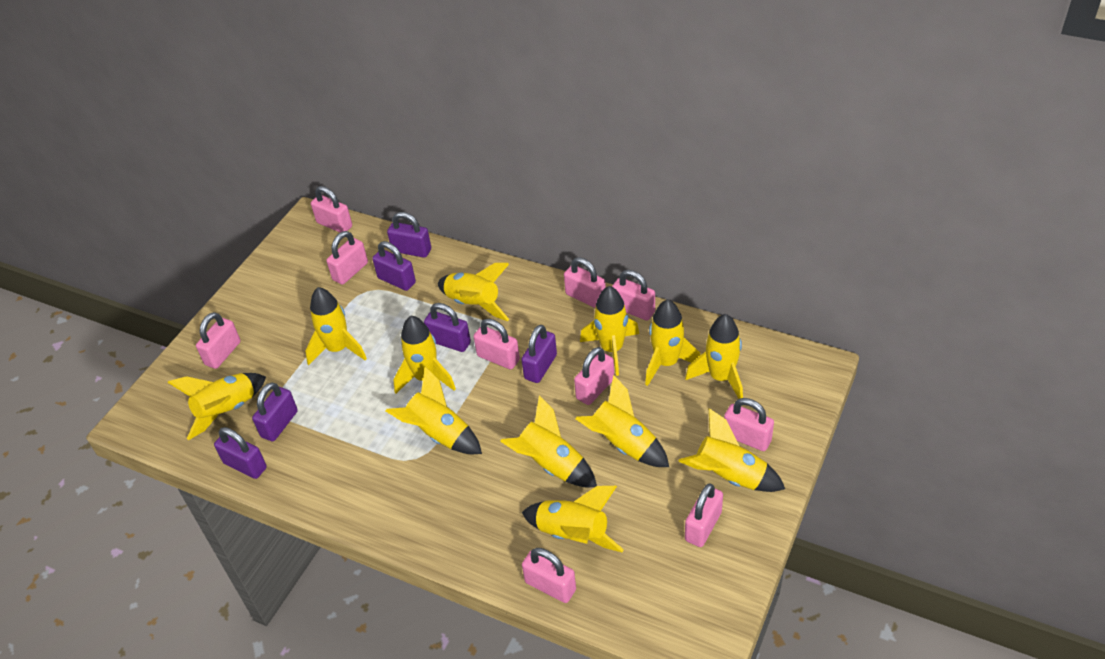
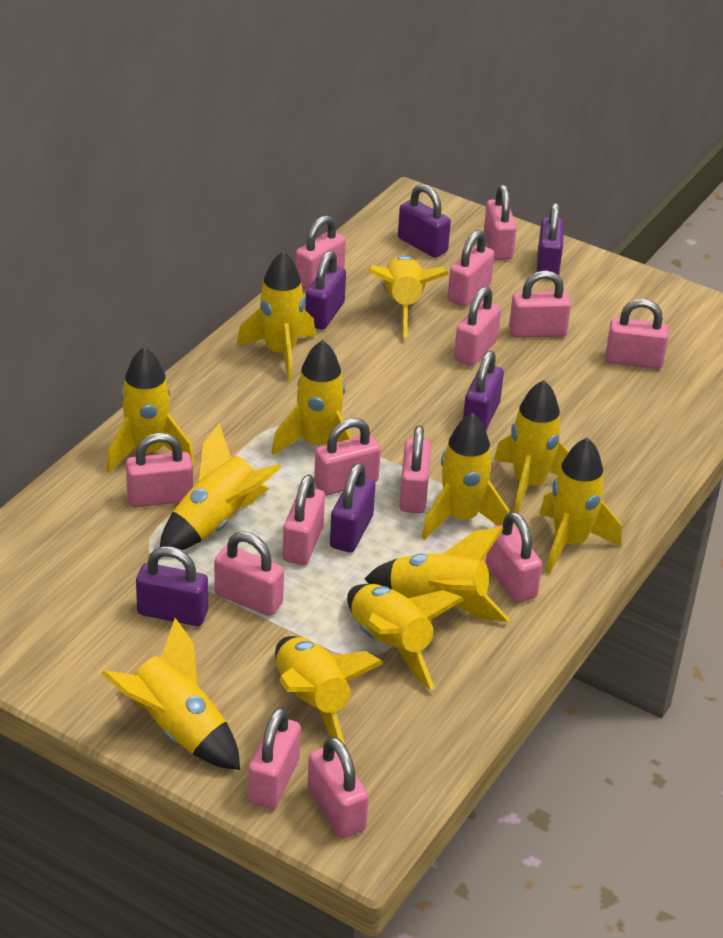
pink padlock: [196,312,241,369] [311,186,352,233] [326,231,368,285] [474,319,520,369] [522,548,576,603] [564,257,606,308] [574,347,614,405] [612,270,655,320] [685,483,723,547] [724,398,774,451] = 10 -> [126,433,193,507] [214,532,284,616] [248,707,301,809] [283,474,325,565] [295,215,346,290] [307,736,369,838] [314,418,381,496] [399,425,431,513] [448,230,494,307] [454,287,501,366] [484,185,517,260] [486,512,542,603] [509,270,571,338] [606,299,669,369] = 14

